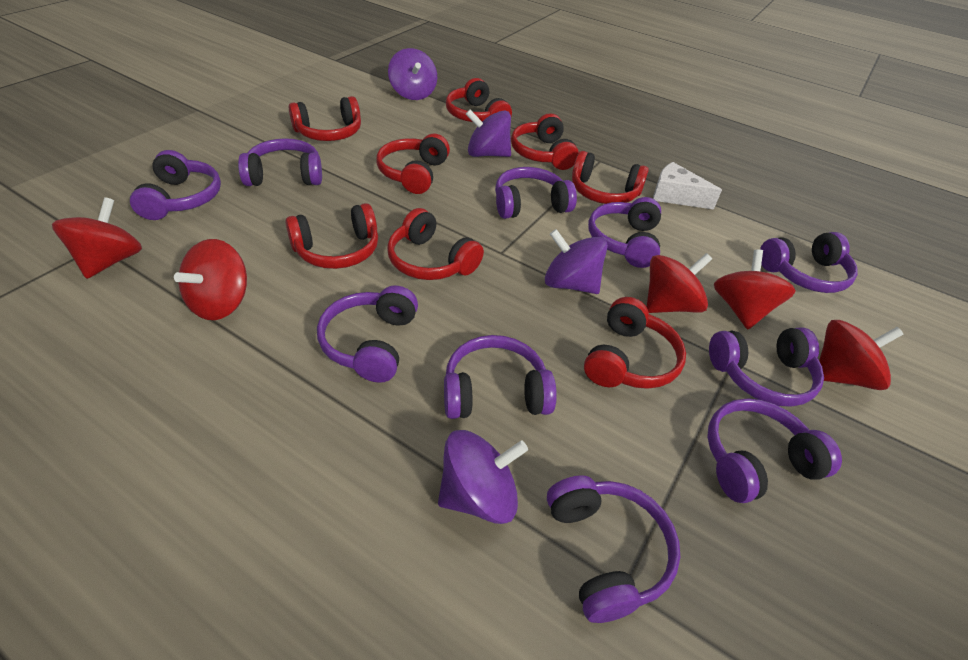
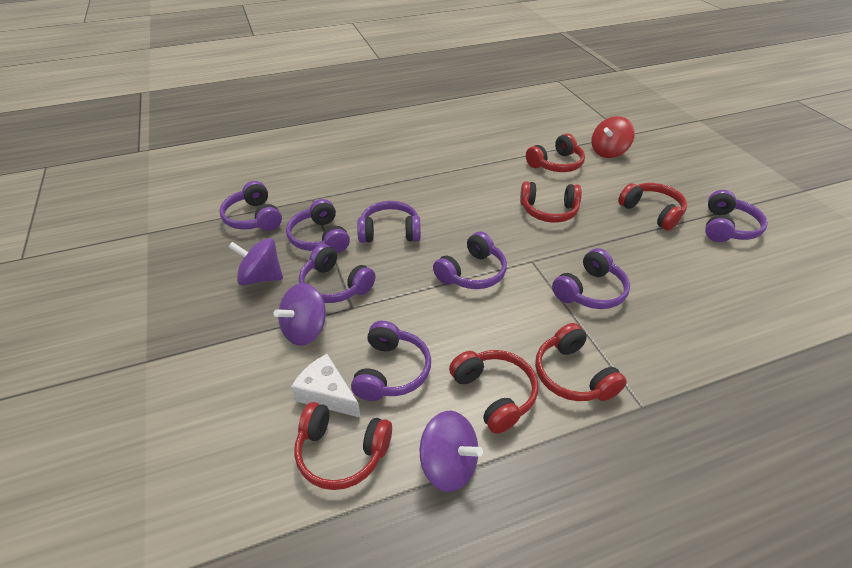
purple headphones: [130,150,221,220] [238,138,322,186] [317,285,418,383] [444,335,557,419] [495,167,577,219] [547,475,680,623] [588,197,661,268] [707,398,842,503] [709,327,824,407] [760,232,858,293] = 10 -> [219,181,282,231] [286,199,350,253] [299,244,375,303] [351,321,431,401] [357,201,421,243] [433,231,507,289] [552,248,630,309] [705,190,768,242] = 8
purple spinning top: [388,48,437,100] [438,430,528,524] [466,109,511,157] [545,229,608,294] = 4 -> [229,238,283,285] [274,283,326,346] [420,411,483,492] = 3
red headphones: [285,203,378,269] [289,96,361,141] [376,133,450,194] [387,208,484,280] [446,78,512,122] [511,113,579,170] [572,151,649,204] [584,297,686,389] = 8 -> [294,402,392,490] [449,350,538,434] [520,181,582,223] [526,133,585,172] [535,323,627,401] [618,183,687,231] = 6
red spinning top: [52,197,142,279] [174,239,247,320] [647,253,712,313] [714,249,796,329] [819,320,903,390] = 5 -> [591,116,635,158] = 1

